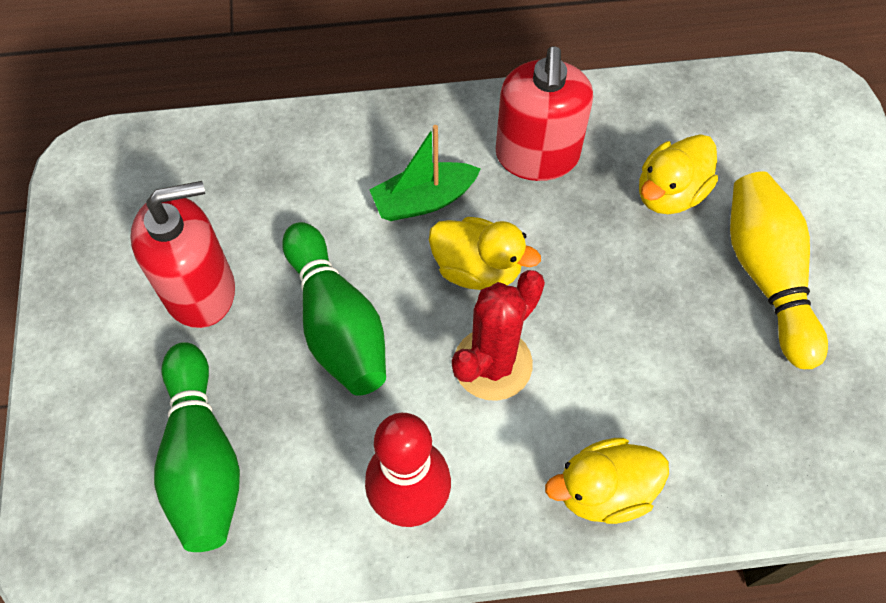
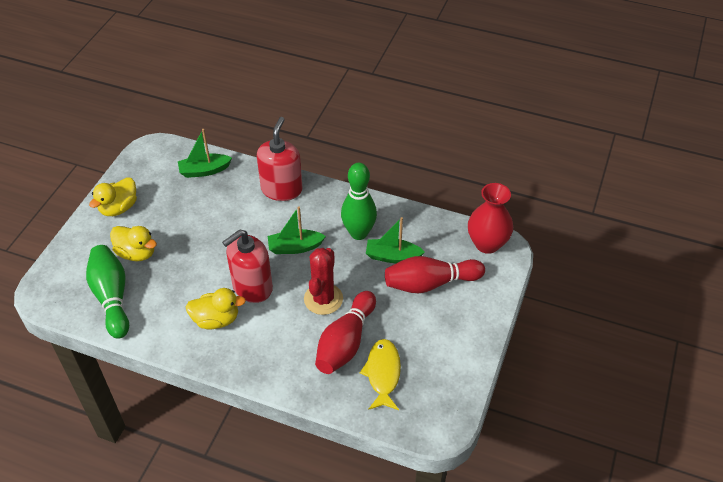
green boat: [370,125,481,221] = 1 -> [178,129,232,178] [268,206,326,254] [366,217,425,263] = 3
red bowling pin: [365,413,451,527] = 1 -> [315,291,376,374] [385,256,485,293] = 2
red vase: none = 0 -> [468,183,513,254] = 1
yellow bowling pin: [730,171,828,369] = 1 -> none = 0
yellow fish: none = 0 -> [360,339,401,410] = 1

